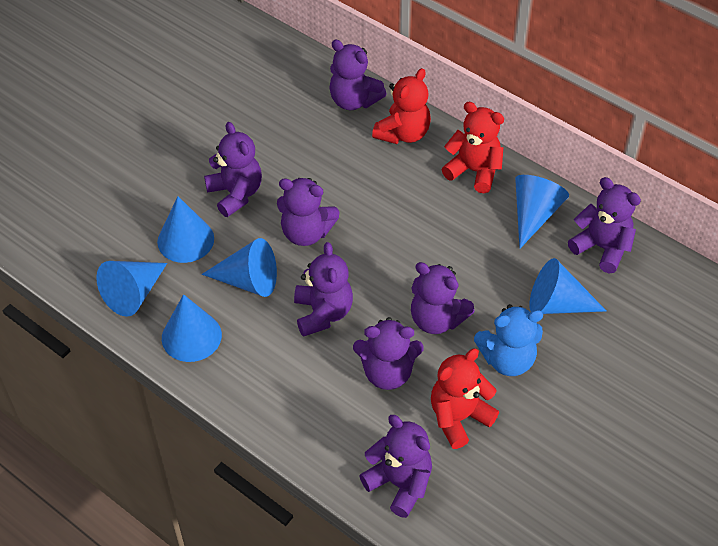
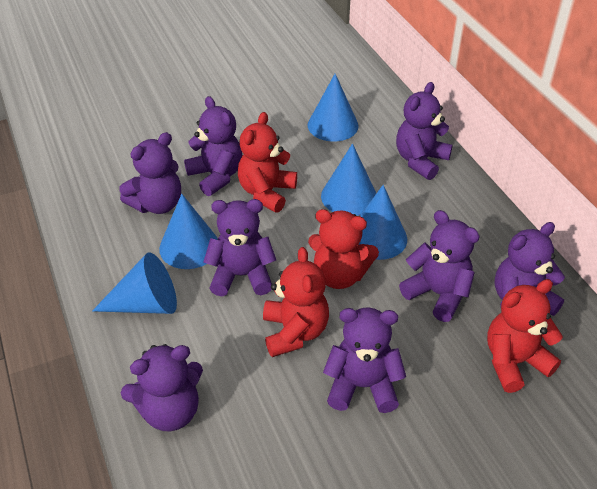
blue cone: [96,261,167,317] [157,196,214,263] [162,294,222,362] [202,238,277,297] [515,175,569,248] [529,258,606,314] = 6 -> [92,252,177,314] [159,194,218,269] [308,74,359,142] [321,144,376,216] [359,185,407,260] = 5
blue teddy bear: [474,304,543,376] = 1 -> none = 0
red teddy bear: [372,68,431,144] [431,349,499,449] [441,102,504,193] = 3 -> [238,112,297,213] [263,247,329,357] [308,209,379,289] [487,279,563,393] = 4

